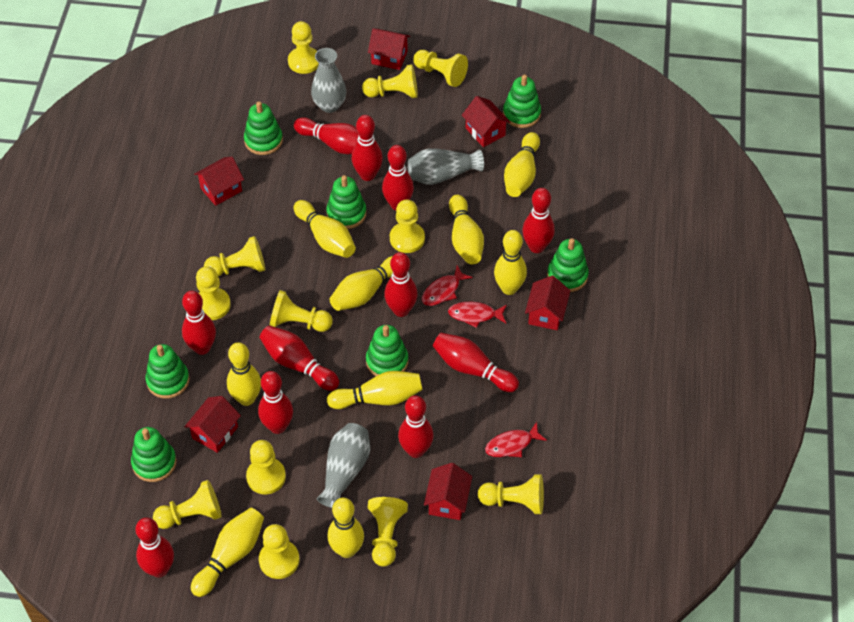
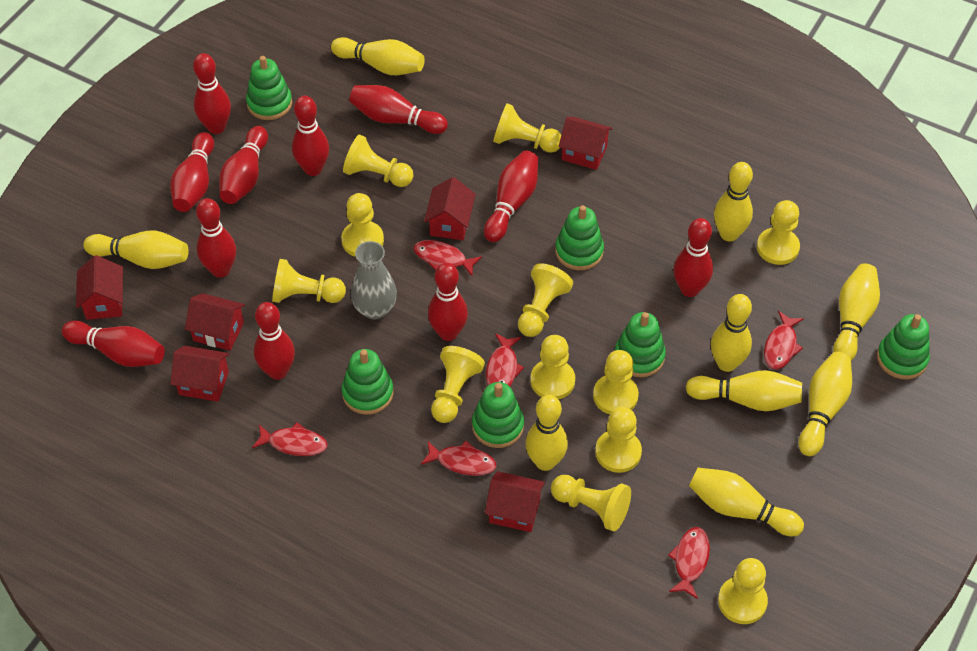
green stacking toy: [131,427,177,482] [145,344,190,399] [244,102,283,155] [326,175,366,229] [366,325,408,376] [503,75,541,128] [547,238,589,292] = 7 -> [246,56,292,120] [342,349,393,415] [472,382,524,448] [555,205,604,270] [615,312,666,377] [877,314,930,379] = 6
grey vase: [311,48,346,113] [316,423,370,508] [407,148,484,185] = 3 -> [351,241,397,319] = 1
red fish: [422,266,472,306] [448,302,507,328] [485,422,547,457] = 3 -> [252,422,327,456] [413,240,482,276] [421,441,496,476] [486,333,524,386] [668,527,710,599] [764,311,804,370] = 6

